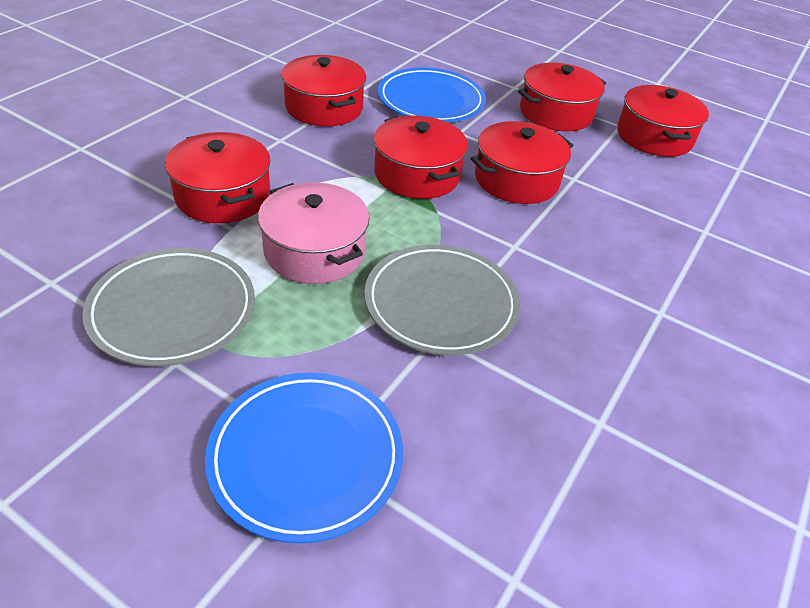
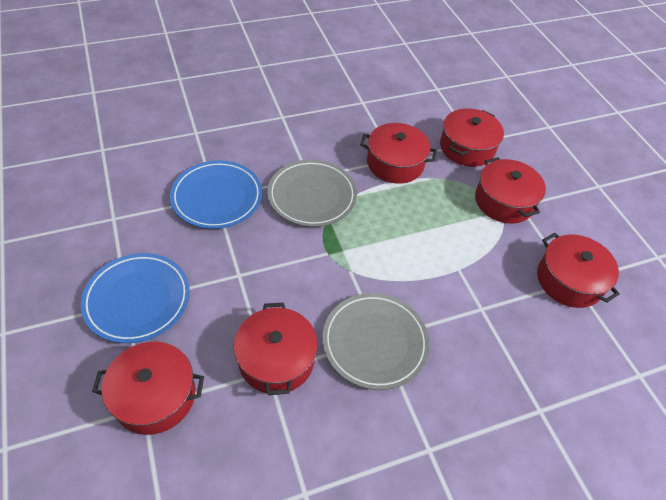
pink pot: [258,182,370,284] = 1 -> none = 0

